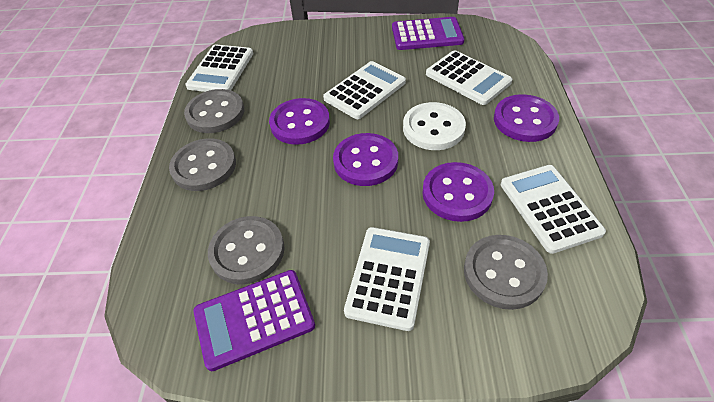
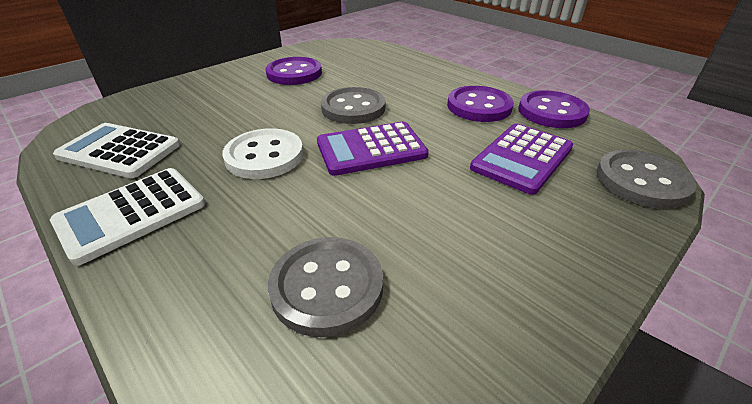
grey button: [169,138,236,191] [184,89,244,133] [208,216,285,285] [464,235,548,310] = 4 -> [268,237,383,337] [321,87,385,124] [596,150,696,209] = 3
purple button: [269,98,330,145] [333,133,398,186] [422,162,494,222] [494,94,559,142] = 4 -> [266,57,322,85] [447,86,514,122] [518,90,590,128] = 3
white calculator: [185,44,253,92] [323,61,406,119] [344,227,430,331] [426,50,512,105] [501,165,606,254] = 5 -> [50,168,205,266] [53,123,180,178] = 2

